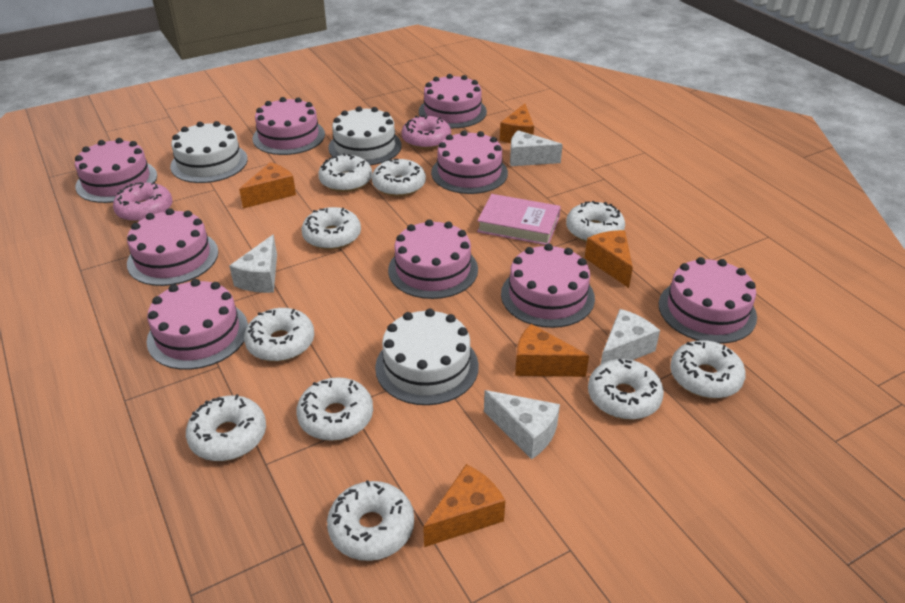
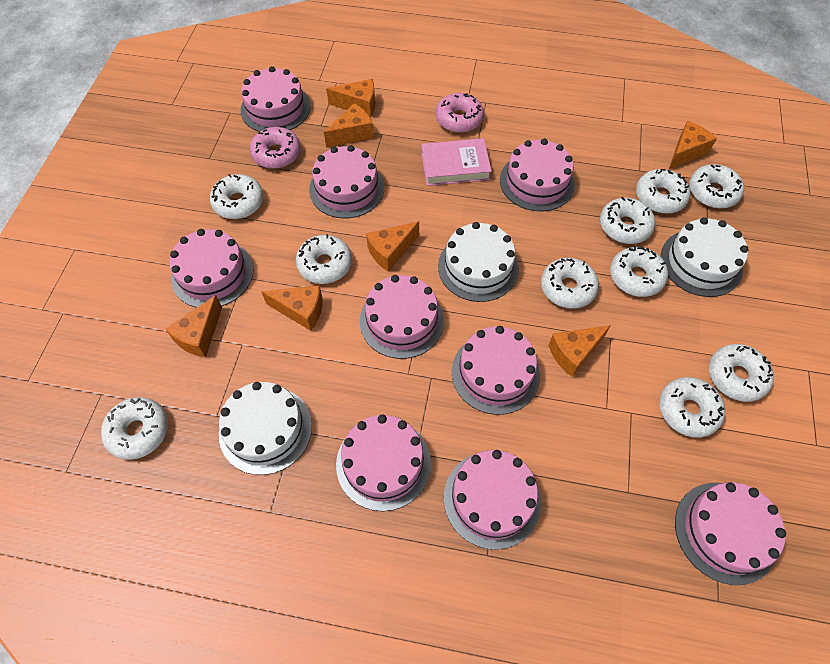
orange cheese: [239,162,296,208] [423,464,505,547] [500,104,534,143] [515,324,589,377] [585,230,633,288] = 5 -> [166,295,222,358] [261,285,323,331] [324,103,374,147] [326,79,375,117] [366,221,419,272] [548,325,611,377] [668,121,717,170] = 7
white cheese: [229,235,277,293] [484,390,560,460] [510,130,563,166] [601,309,660,364] = 4 -> none = 0

